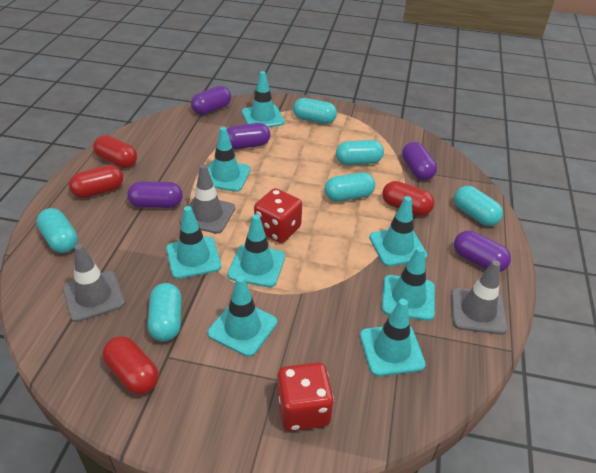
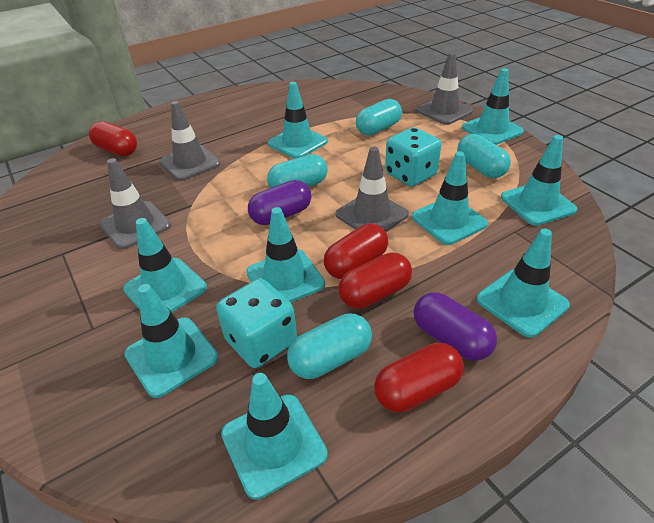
grey traffic cone: [63,244,125,322] [179,164,235,234] [451,260,508,335] = 3 -> [99,158,171,250] [159,101,221,181] [336,146,409,232] [416,52,473,125] = 4
purple capsule: [127,181,183,208] [191,86,231,115] [227,123,270,149] [402,142,437,180] [454,231,511,272] = 5 -> [248,180,311,225] [414,292,497,361] = 2
red dice: [254,188,302,243] [277,362,334,431] = 2 -> none = 0
turquoise capsule: [36,208,78,253] [148,283,182,342] [293,98,337,124] [324,172,375,202] [336,140,384,165] [454,186,503,226] = 6 -> [267,154,327,188] [287,314,372,379] [356,99,402,136] [457,134,511,178] = 4
turquoise dice: none = 0 -> [216,278,297,368] [385,127,441,187] = 2
turquoise traffic cone: [166,206,221,279] [207,276,277,357] [208,127,251,192] [228,214,285,287] [242,71,285,127] [360,299,426,376] [369,196,427,266] [382,247,435,321] = 8 -> [123,218,207,312] [124,284,218,398] [221,373,328,500] [246,207,325,303] [268,82,328,159] [412,151,488,245] [462,68,524,145] [477,229,570,338] [501,135,577,226] = 9

